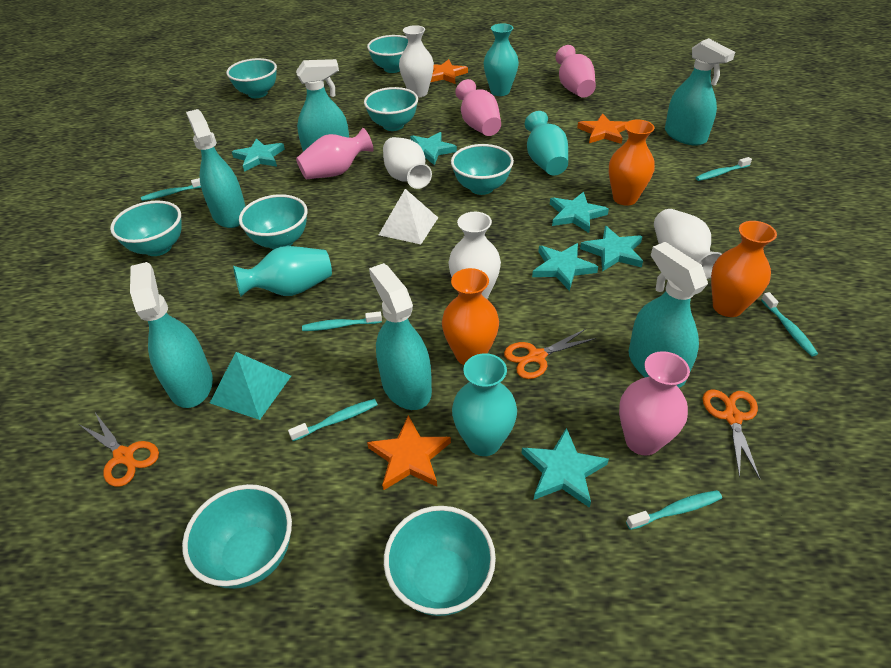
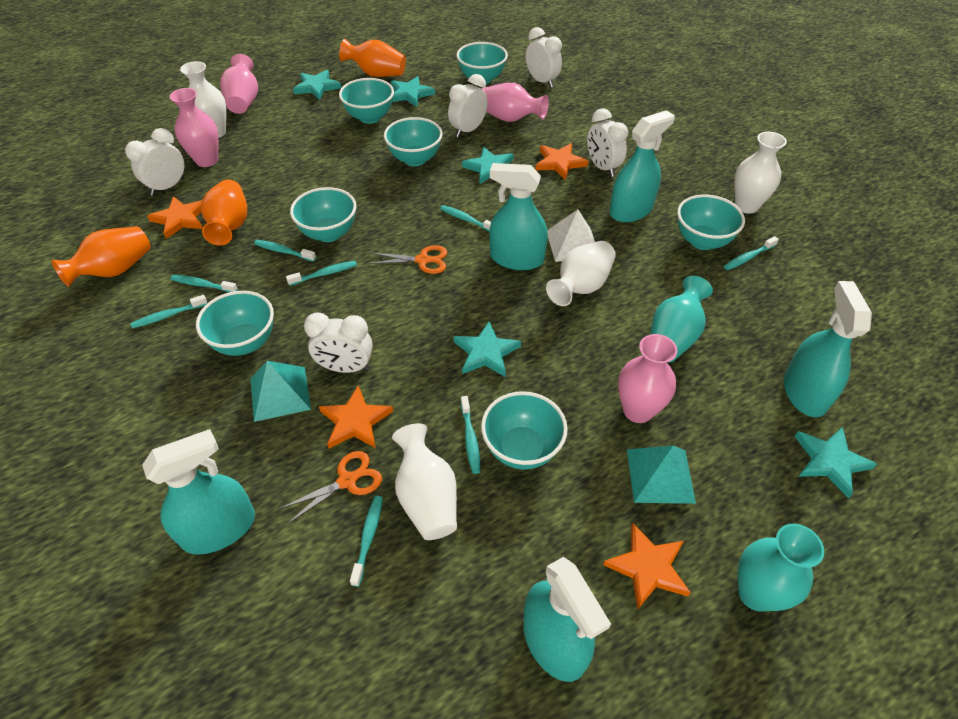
orange scissors: [79,413,159,487] [504,329,596,379] [703,389,760,479] = 3 -> [279,451,382,523] [369,245,447,274] = 2
orange star: [367,415,451,491] [431,59,468,84] [577,113,627,144] = 3 -> [147,196,203,239] [319,385,393,448] [535,143,588,180] [603,523,691,610] = 4
turquoise bowl: [110,201,182,256] [182,484,292,589] [226,58,277,98] [239,194,307,250] [364,87,418,131] [367,35,408,73] [384,506,496,616] [451,144,514,195] = 8 -> [196,291,274,356] [290,187,356,242] [339,78,394,124] [384,117,443,166] [456,42,508,84] [481,391,568,470] [677,195,745,250] = 7
turquoise pyramid: [210,352,291,420] = 1 -> [250,361,311,422] [627,445,696,504] = 2
turquoise spray bottle: [130,262,213,408] [186,109,246,228] [296,59,349,152] [369,263,432,410] [628,242,708,388] [665,38,735,146] = 6 -> [142,429,255,555] [489,163,548,270] [523,557,611,682] [610,110,675,222] [784,281,872,417] = 5
turquoise star: [232,138,285,172] [410,132,457,165] [521,428,609,508] [532,243,598,291] [550,192,609,233] [580,226,643,272] = 6 -> [293,70,341,100] [391,76,435,107] [454,321,521,377] [462,147,514,185] [795,427,877,498] = 5
turquoise toothbrush: [141,178,201,201] [288,399,378,441] [302,312,382,331] [626,490,722,530] [696,157,752,181] [761,292,818,356] = 6 -> [130,295,207,329] [171,275,238,292] [254,240,316,262] [286,261,357,286] [350,496,383,587] [440,205,491,232] [461,396,481,474] [724,236,779,270] = 8
turquoise vase: [233,246,332,296] [452,353,517,456] [484,23,519,96] [525,111,568,175] = 4 -> [650,276,713,363] [737,524,824,612] = 2
white clock: none = 0 -> [125,128,185,196] [304,312,373,373] [448,74,488,138] [526,27,562,88] [587,108,628,177] = 5

